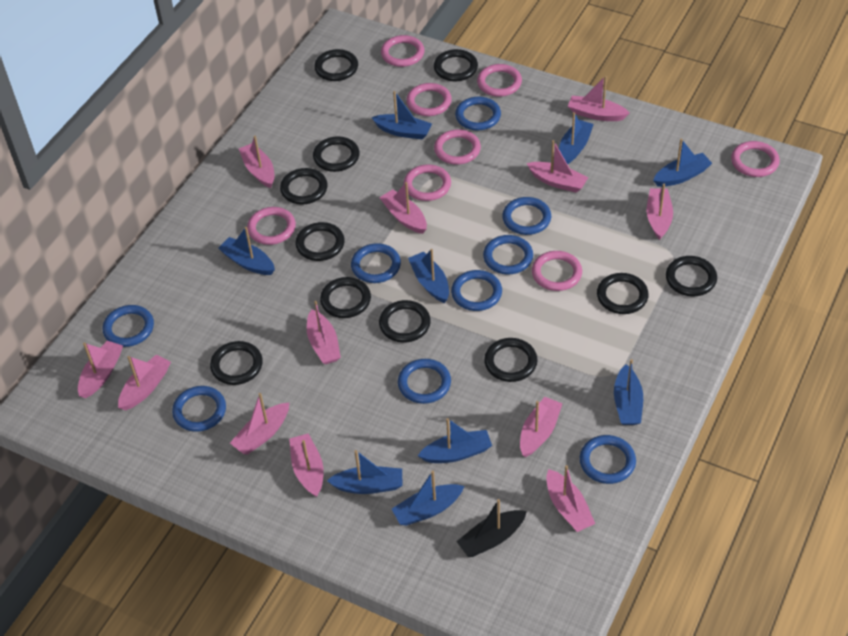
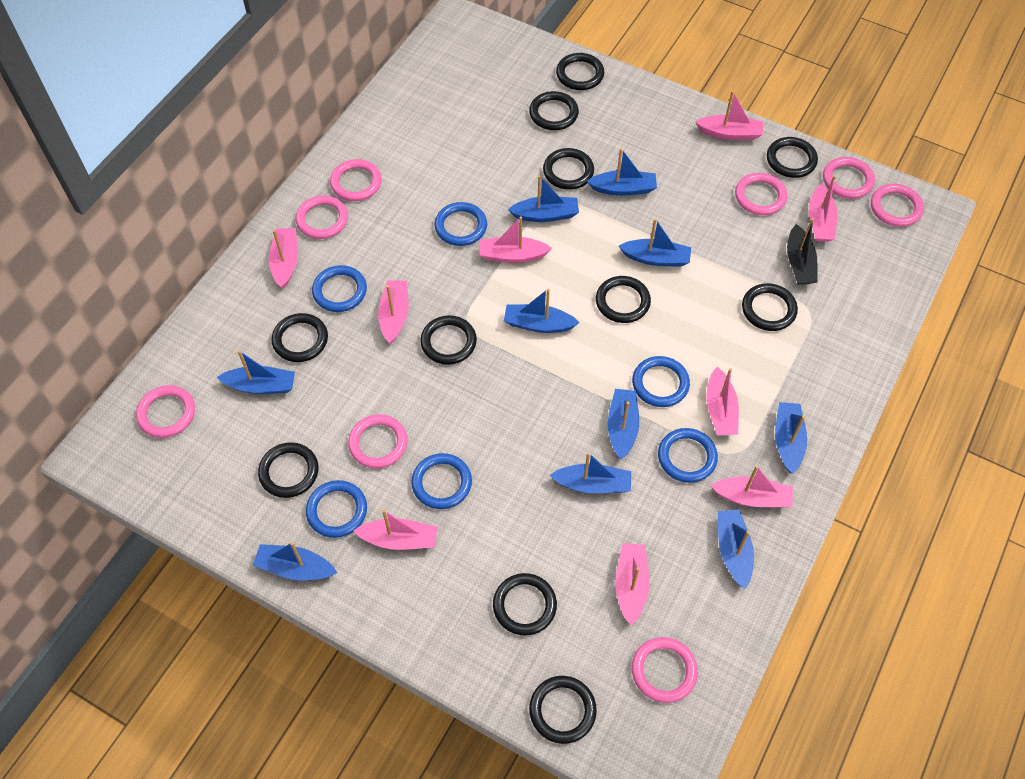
blue boat: [218,227,275,275] [327,450,403,494] [371,91,432,139] [392,471,464,526] [408,249,449,303] [418,418,492,463] [559,112,594,164] [614,359,643,425] [653,139,712,187] = 9 -> [217,350,295,394] [253,542,337,580] [504,288,579,333] [508,175,579,222] [550,452,631,494] [587,148,657,196] [608,389,639,459] [619,219,691,267] [718,509,754,589] [775,402,807,474] = 10
blue ring: [103,305,154,347] [172,386,226,432] [351,243,401,283] [398,359,451,404] [451,270,502,311] [455,97,501,130] [483,235,533,275] [502,197,551,235] [580,435,636,484] = 9 -> [306,480,367,538] [312,265,367,312] [411,453,472,509] [434,202,487,246] [632,356,690,407] [658,428,718,483] = 6
pink boat: [78,341,123,398] [118,354,171,410] [230,393,289,455] [239,136,275,188] [289,433,324,497] [307,301,341,365] [379,182,427,234] [520,397,563,457] [527,140,589,193] [546,465,595,532] [568,76,629,121] [647,184,673,240] = 12 -> [269,228,298,289] [353,510,438,550] [378,280,409,344] [480,217,552,263] [615,543,650,625] [695,91,763,140] [706,367,739,435] [710,465,793,508] [809,175,837,242] = 9

